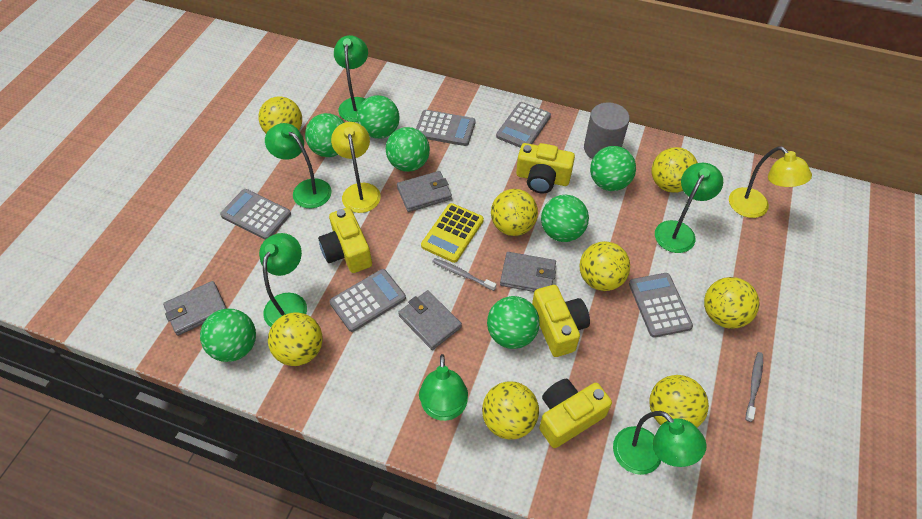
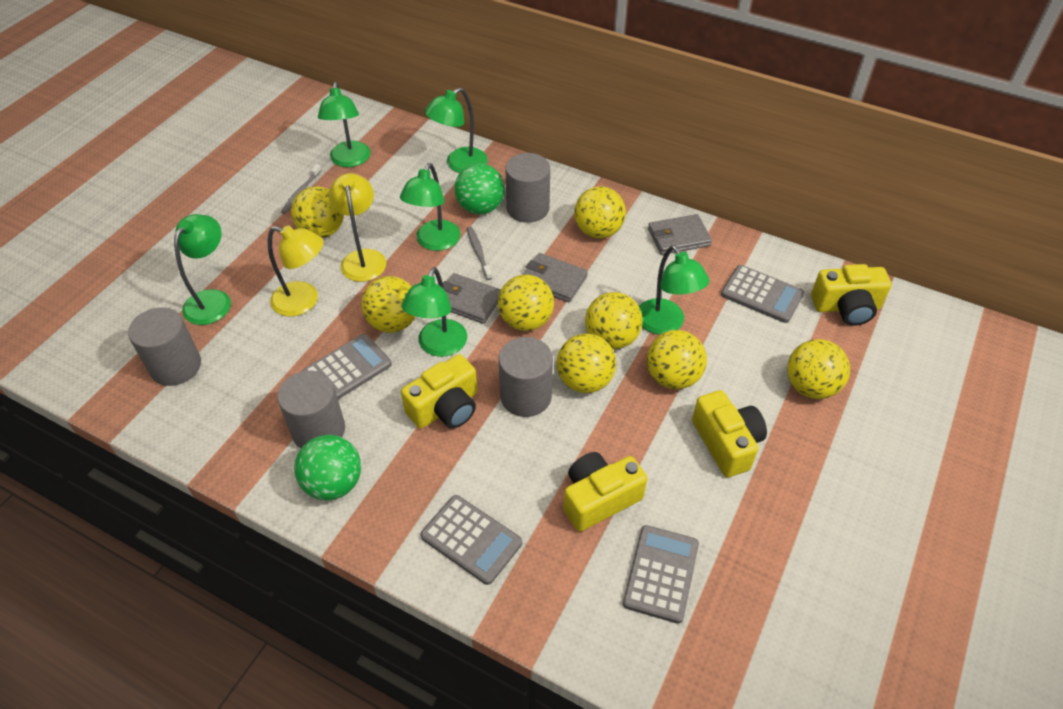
green ball: [200,309,256,362] [305,113,345,157] [357,95,400,139] [386,127,430,172] [487,296,540,349] [541,195,589,242] [590,146,636,191] = 7 -> [294,435,361,500] [454,163,505,214] = 2
grey calculator: [220,189,291,240] [330,269,406,332] [416,110,475,146] [496,102,551,148] [629,273,693,338] = 5 -> [302,334,392,400] [421,495,522,585] [623,525,699,624] [721,265,804,323] = 4
grey cylinder: [584,102,630,159] = 1 -> [128,307,201,386] [277,371,345,448] [499,337,553,417] [505,153,550,223] = 4
grey wallet: [163,281,227,336] [397,171,452,212] [398,290,462,350] [500,252,556,292] = 4 -> [443,273,501,324] [523,253,588,302] [648,214,712,255] = 3
yellow calculator: [421,203,484,263] = 1 -> none = 0

